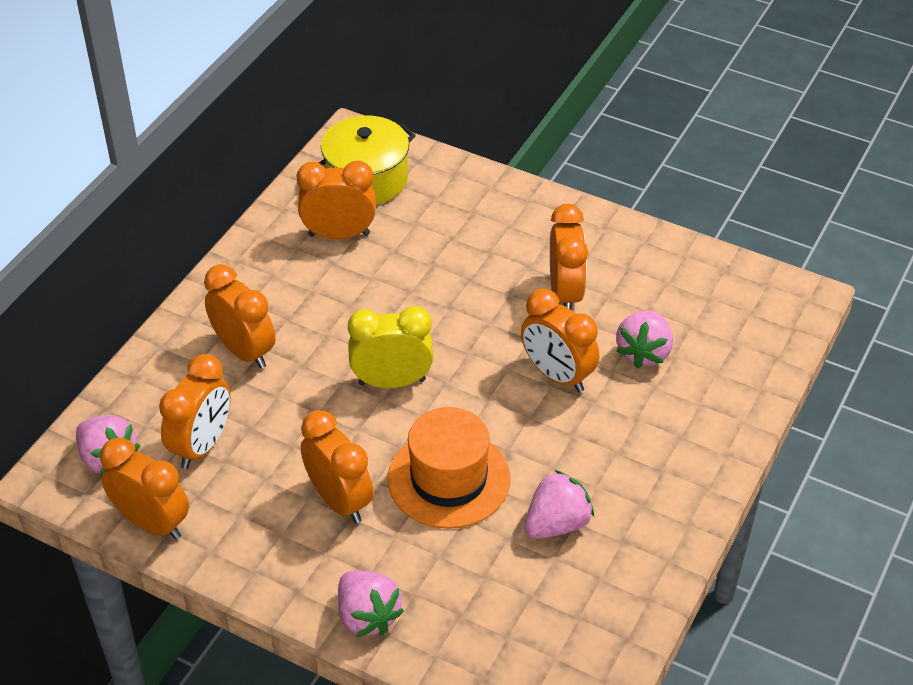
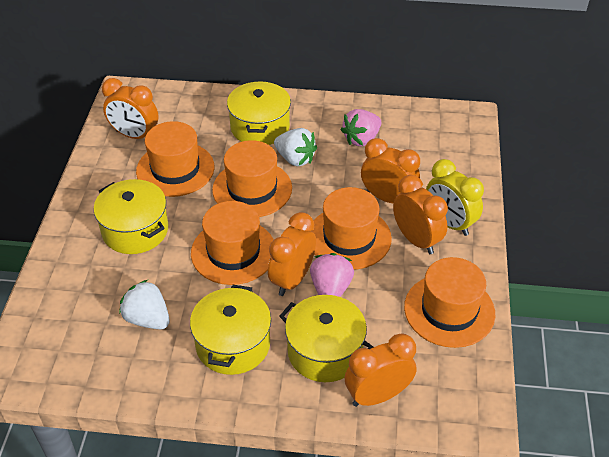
orange clock: [100,437,189,540] [159,354,231,469] [204,265,276,369] [297,161,376,239] [301,410,373,523] [521,289,599,392] [550,204,588,309] = 7 -> [102,78,159,139] [268,212,316,296] [344,333,417,407] [361,138,420,203] [393,175,448,254] = 5
orange hat: [388,407,511,529] = 1 -> [136,121,214,197] [191,201,274,285] [212,140,292,217] [312,187,392,270] [404,257,495,348] = 5
pink strawberry: [76,415,140,475] [338,571,404,637] [524,470,594,539] [616,310,673,368] = 4 -> [310,253,354,297] [341,109,381,146] = 2
white strawberry: none = 0 -> [119,280,170,329] [274,128,317,166] = 2
yellow pot: [318,115,416,205] = 1 -> [94,179,168,254] [190,285,271,375] [227,81,291,145] [279,295,373,382] = 4

